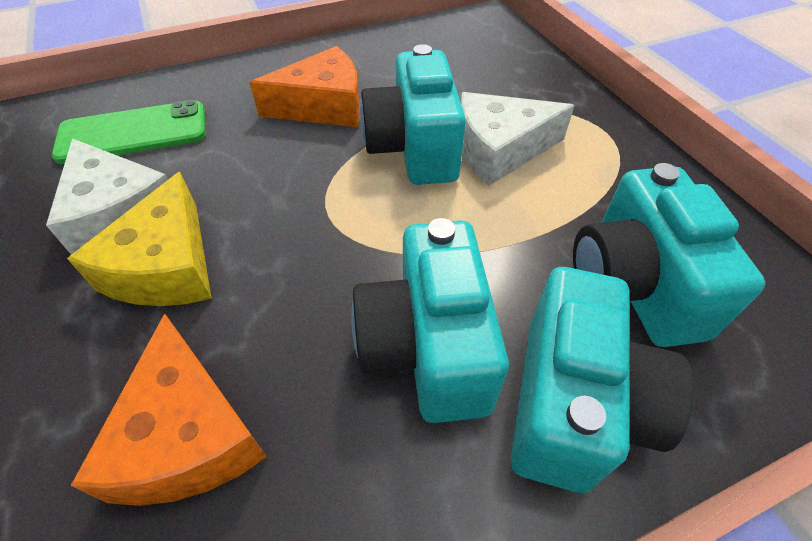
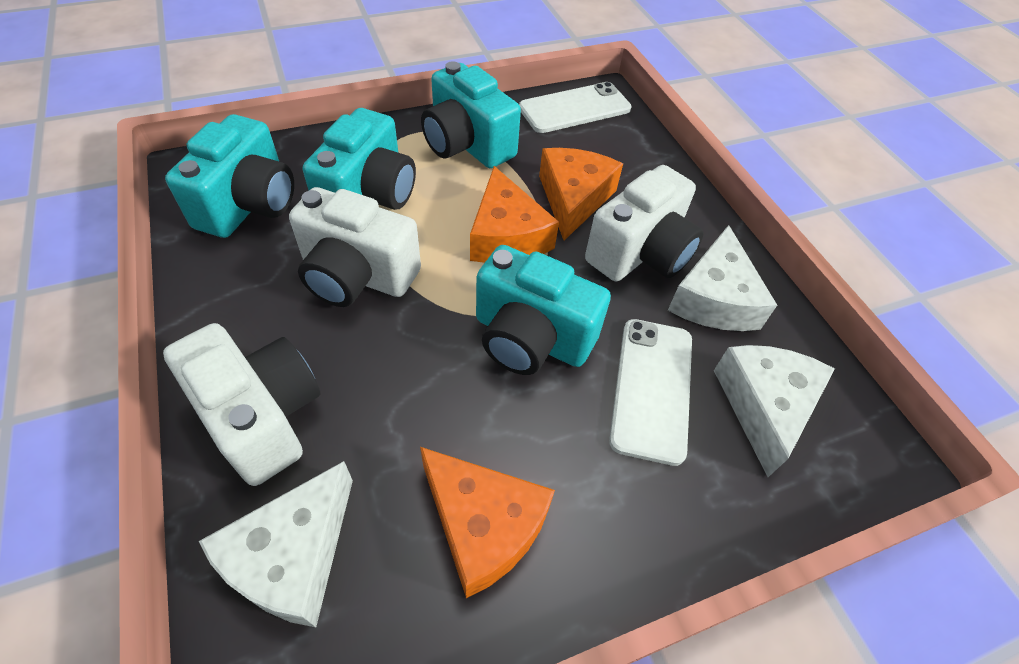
green phone: [52,100,206,164] = 1 -> none = 0
orange cheese: [71,313,267,506] [249,46,360,127] = 2 -> [420,447,555,598] [470,166,559,263] [539,148,623,240] = 3
white camera: none = 0 -> [163,323,320,486] [289,187,421,307] [585,165,704,281] = 3
white cheese: [46,138,168,255] [461,92,575,186] = 2 -> [199,461,353,628] [668,225,777,331] [714,345,835,477] = 3
white phone: none = 0 -> [519,82,632,133] [609,319,692,466] = 2
yellow cheese: [67,172,212,306] = 1 -> none = 0

